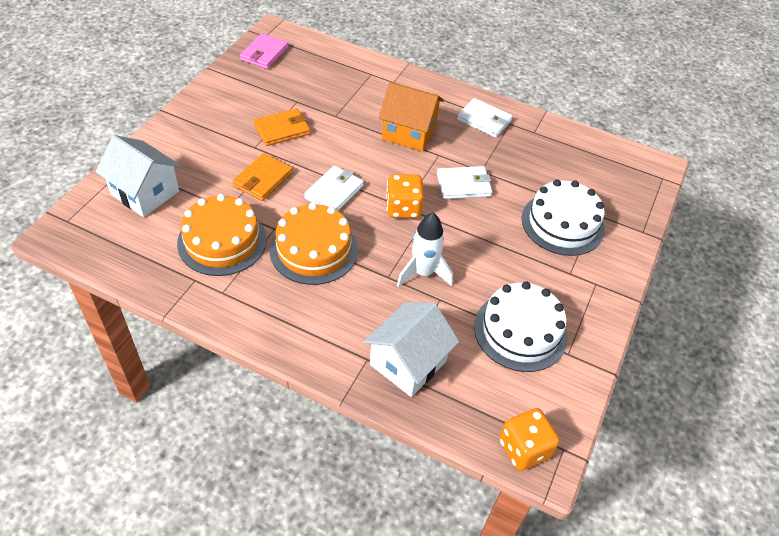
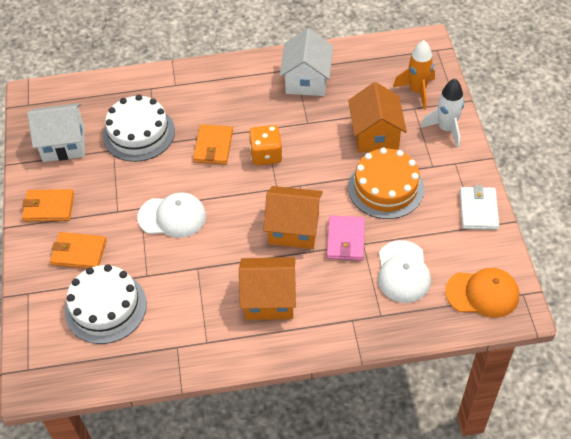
orange cake: [177,194,267,276] [270,203,358,285] = 2 -> [348,147,424,219] = 1
orange cap: none = 0 -> [445,268,519,318] = 1
orange dice: [386,174,424,218] [499,408,560,471] = 2 -> [249,125,283,165] = 1
orange house: [379,82,444,152] = 1 -> [239,257,296,320] [263,186,323,249] [348,82,407,153] = 3
orange rocket: none = 0 -> [393,40,435,110] = 1
orange wallet: [232,153,293,201] [254,108,310,146] = 2 -> [22,189,74,222] [50,232,106,269] [193,124,233,165] = 3
white cap: none = 0 -> [138,192,206,238] [378,240,431,303] = 2
white wallet: [304,166,364,211] [437,166,492,199] [457,98,513,138] = 3 -> [460,185,499,230] = 1

